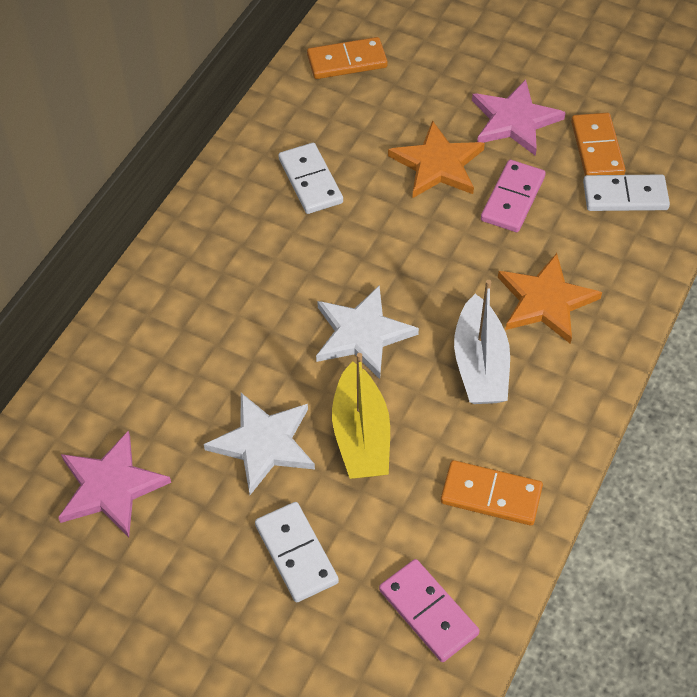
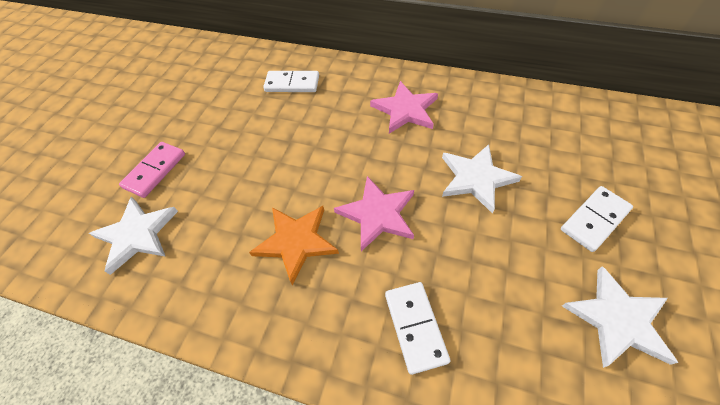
orange domino: [307,37,388,79] [441,460,543,525] [571,113,626,176] = 3 -> none = 0
orange star: [388,120,485,198] [498,253,602,344] = 2 -> [249,206,339,285] = 1
pink domino: [379,559,480,662] [481,160,546,232] = 2 -> [119,142,185,198] = 1
white boat: [454,280,510,404] = 1 -> none = 0
white star: [204,393,315,495] [316,285,419,379] = 2 -> [89,197,178,275] [442,144,522,214] [562,266,678,368] = 3
yellow boat: [332,353,390,479] = 1 -> none = 0

